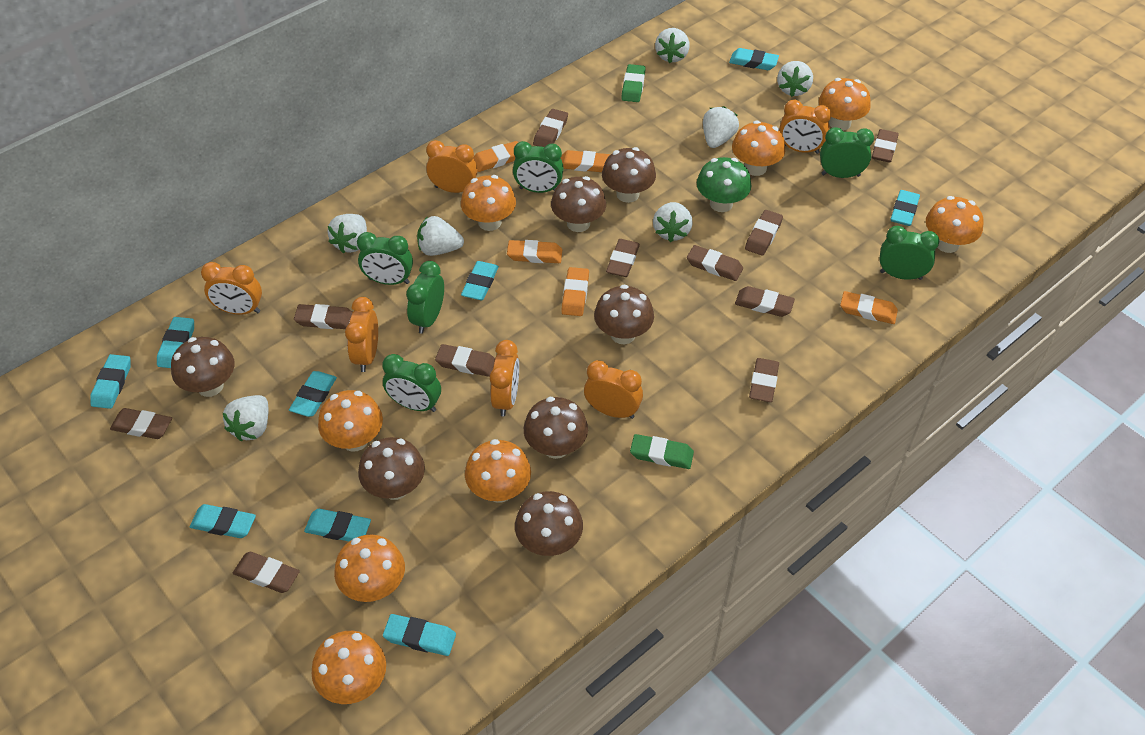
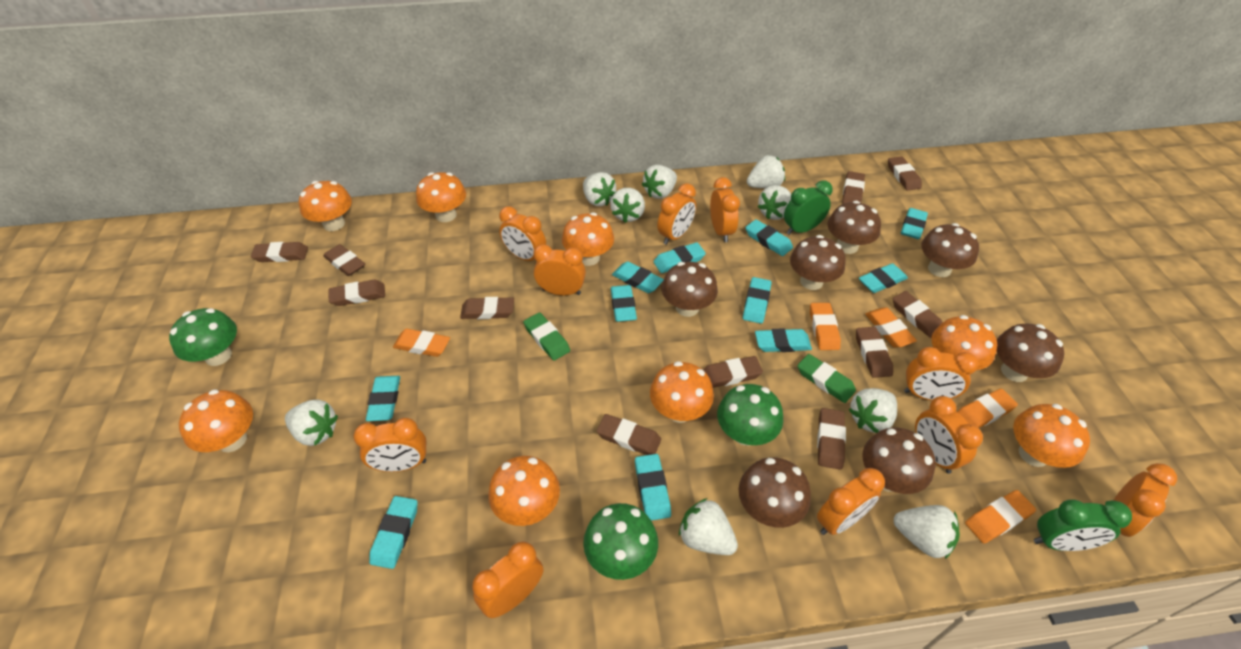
green clock: [357,232,413,285] [382,354,441,412] [406,261,444,334] [513,141,564,193] [820,127,874,178] [880,226,939,280] = 6 -> [784,180,833,235] [1034,499,1132,551] = 2
green mushroom: [697,157,751,212] = 1 -> [169,308,237,366] [583,503,658,580] [717,384,783,446] = 3
orange clock: [201,262,262,315] [345,297,378,372] [426,140,477,193] [490,340,519,416] [584,360,643,419] [779,100,831,154] = 6 -> [353,418,426,472] [472,541,543,618] [499,206,546,261] [533,244,586,296] [657,183,696,245] [710,177,740,242] [817,468,885,535] [904,347,978,400] [915,396,983,474] [1114,463,1177,537] = 10
turquoise eraser: [90,354,130,409] [157,317,194,368] [190,504,256,538] [289,371,337,417] [304,509,371,541] [383,614,456,656] [461,261,499,300] [729,48,779,70] [890,190,920,226] = 9 -> [366,376,400,421] [369,496,418,569] [611,285,637,322] [612,261,664,293] [635,454,671,521] [653,242,706,273] [743,277,771,324] [745,219,793,256] [755,328,812,352] [859,263,908,293] [901,208,928,239] = 11
white strawberry: [223,395,268,441] [327,214,367,254] [417,216,464,256] [653,202,693,242] [655,28,690,63] [703,106,739,148] [777,61,813,97] = 7 -> [285,399,338,446] [583,172,616,206] [610,188,645,223] [642,165,677,199] [679,498,738,555] [747,155,785,188] [758,185,791,220] [848,388,897,433] [894,505,960,559] = 9

